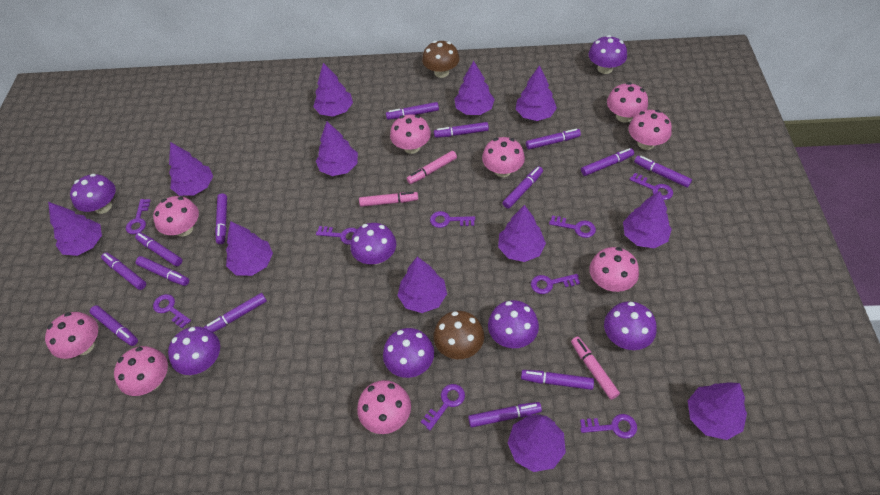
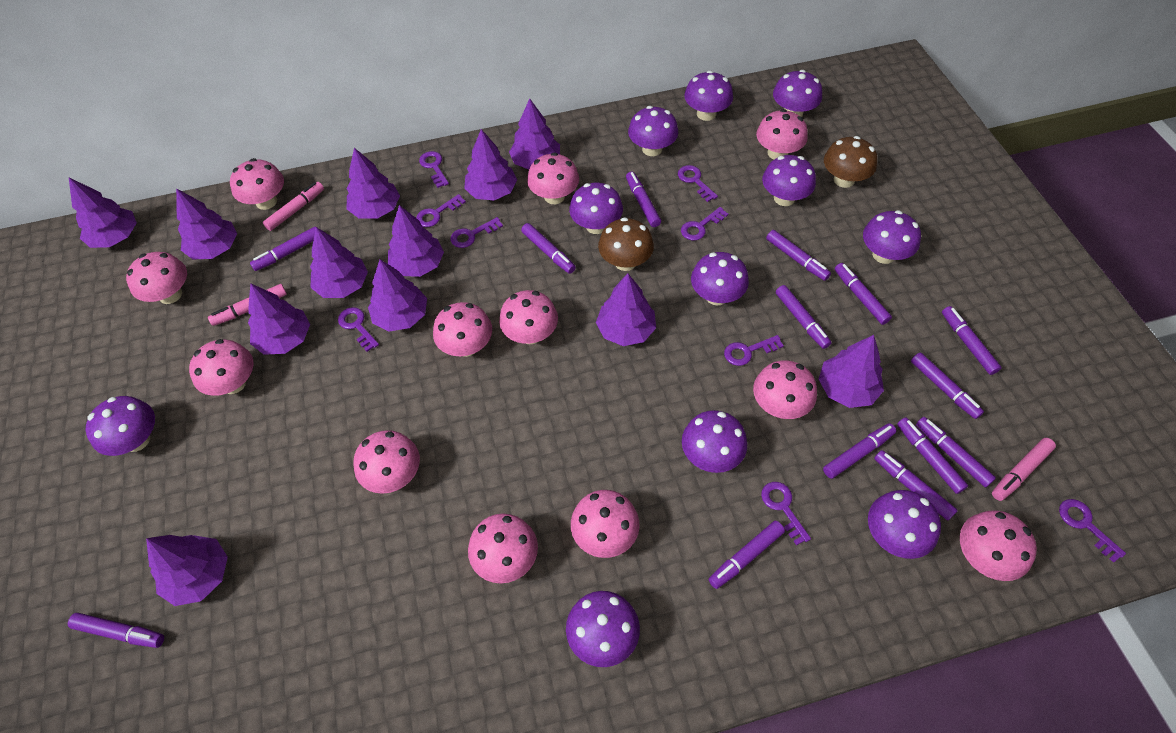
pink mushroom: [45,312,98,359] [114,346,168,396] [153,196,199,237] [357,380,411,434] [390,114,431,154] [482,137,525,177] [589,247,639,292] [607,82,648,123] [629,110,672,150] = 9 -> [126,252,187,304] [189,339,254,396] [230,158,284,210] [353,430,420,494] [433,302,492,357] [468,513,538,583] [499,290,558,344] [527,152,579,204] [571,490,640,558] [753,360,817,419] [756,109,808,160] [960,510,1037,581] = 12
purple mushroom: [70,174,116,214] [168,326,220,375] [351,223,396,265] [383,328,434,378] [488,300,539,348] [588,35,627,74] [604,301,656,350] = 7 -> [85,396,155,456] [566,591,640,667] [569,183,623,234] [628,106,678,156] [682,410,747,473] [684,71,733,121] [691,252,749,306] [762,155,816,206] [773,70,822,117] [863,210,921,264] [868,490,941,559] = 11

